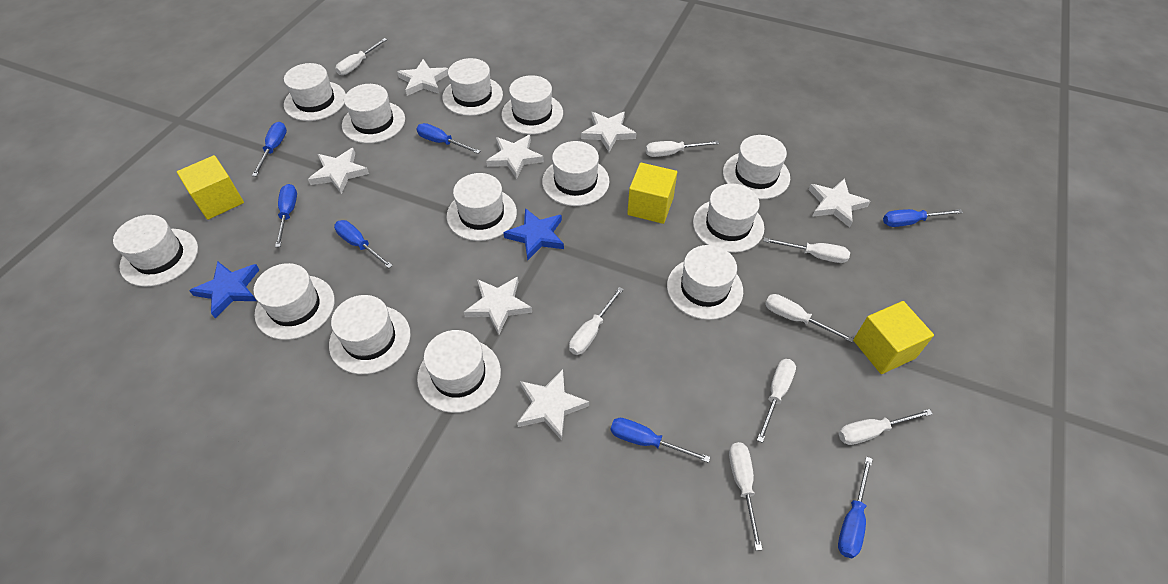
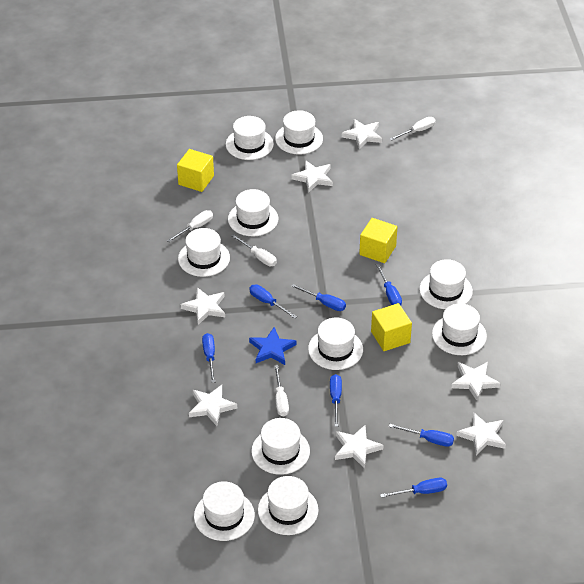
blue star: [189,262,260,318] [503,208,564,261] = 2 -> [249,327,296,365] = 1
white hat: [113,215,198,287] [253,263,335,340] [284,63,346,121] [329,295,411,374] [342,84,405,144] [417,330,501,413] [442,58,503,116] [447,173,517,241] [501,75,563,135] [542,141,609,206] [667,245,743,320] [693,184,764,253] [723,135,790,199] = 13 -> [178,228,230,277] [194,481,255,541] [226,116,274,160] [228,189,279,236] [251,418,310,475] [258,476,319,535] [275,110,323,155] [308,318,363,370] [419,259,473,309] [432,304,487,355] = 10
white screwdriver: [335,38,387,75] [569,287,624,355] [646,141,719,157] [729,442,763,550] [757,359,796,443] [763,238,850,263] [765,294,854,343] [839,409,933,445] = 8 -> [167,210,213,242] [232,234,277,266] [274,365,289,416] [390,117,435,141] = 4

